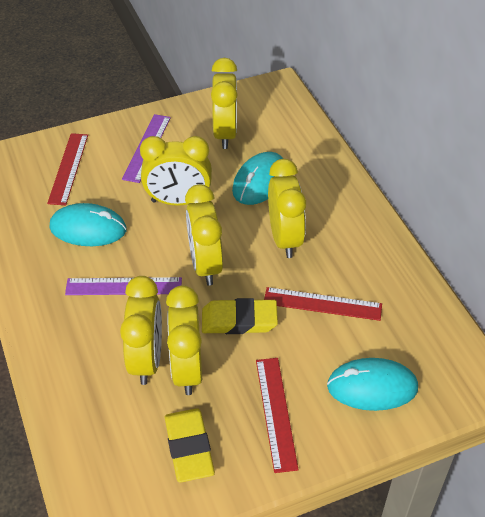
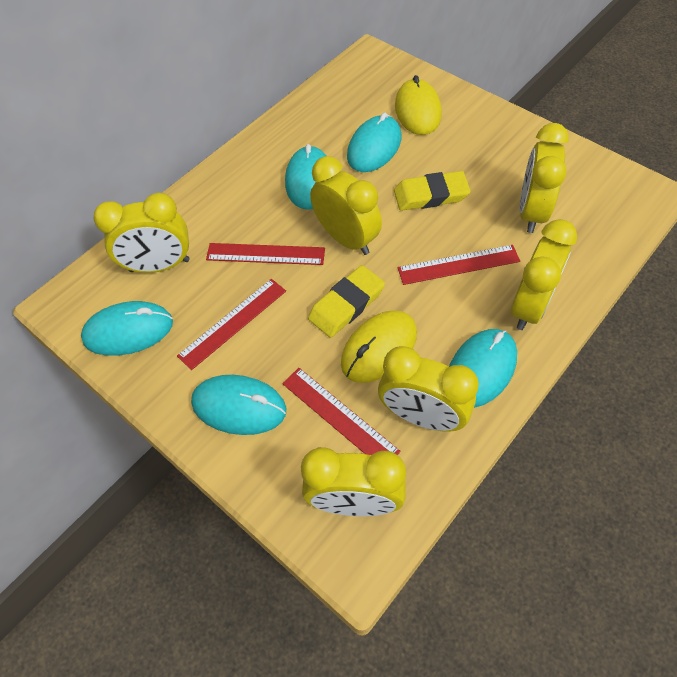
purple ruler: [65,277,182,295] [122,114,171,183] = 2 -> none = 0
red ruler: [47,133,88,205] [256,358,299,473] [264,287,382,321] = 3 -> [177,279,286,370] [206,243,325,265] [282,368,401,455] [398,245,520,285] = 4
turquoise mouse: [49,203,126,246] [232,152,283,205] [327,358,418,411] = 3 -> [81,301,173,356] [191,375,287,435] [285,144,326,210] [347,113,401,172] [449,329,517,408] = 5
yellow mouse: none = 0 -> [341,310,417,383] [395,75,442,135] = 2

